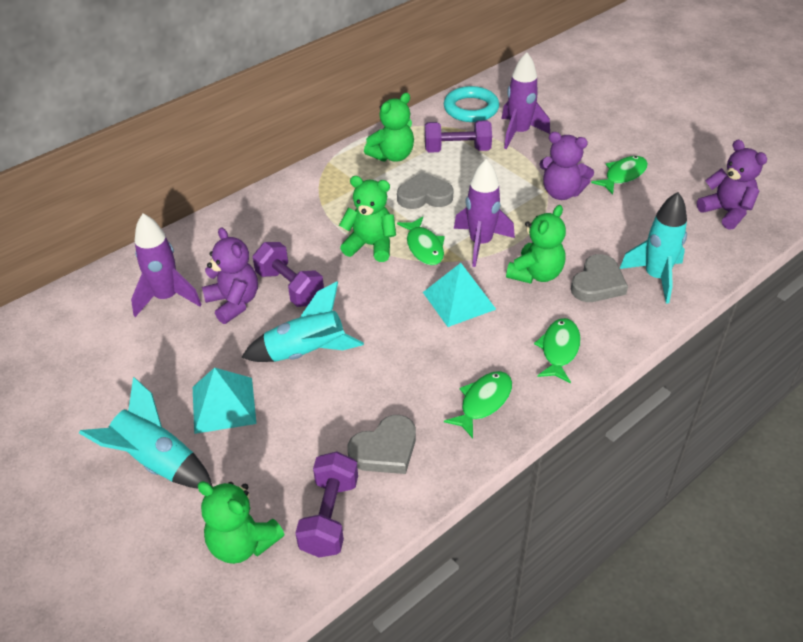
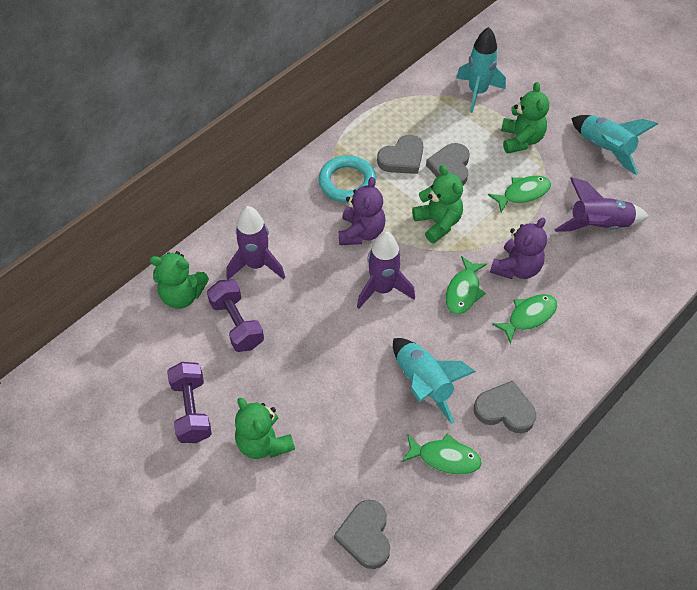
grey heart: [348,415,416,474] [397,172,454,209] [571,254,628,302] = 3 -> [334,500,390,569] [377,135,423,174] [426,143,470,186] [474,380,536,433] = 4
purple dumbbell: [253,242,324,307] [295,451,358,558] [425,120,492,153] = 3 -> [167,362,212,443] [207,279,264,352] = 2
purple teddy bear: [202,227,258,324] [539,132,594,200] [697,140,767,230] = 3 -> [339,177,385,245] [490,218,547,279] = 2
turquoise pyramid: [193,368,257,434] [423,263,496,327] = 2 -> none = 0

